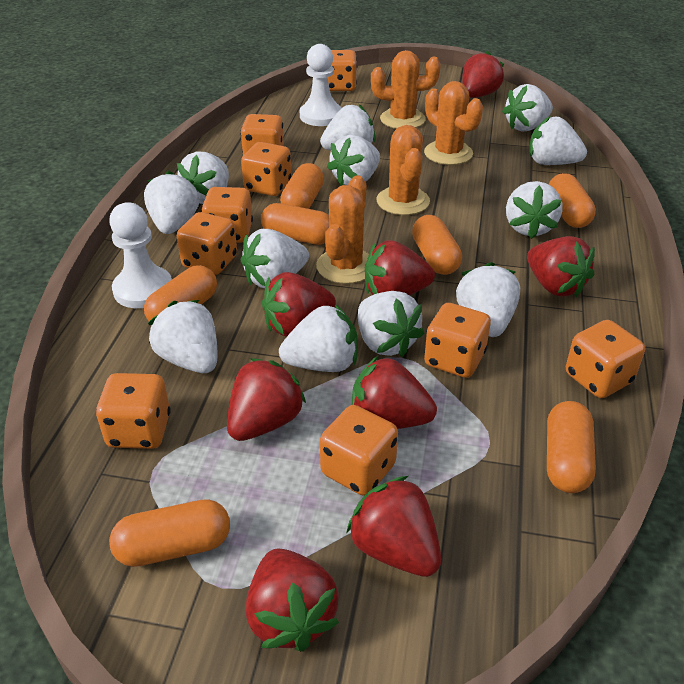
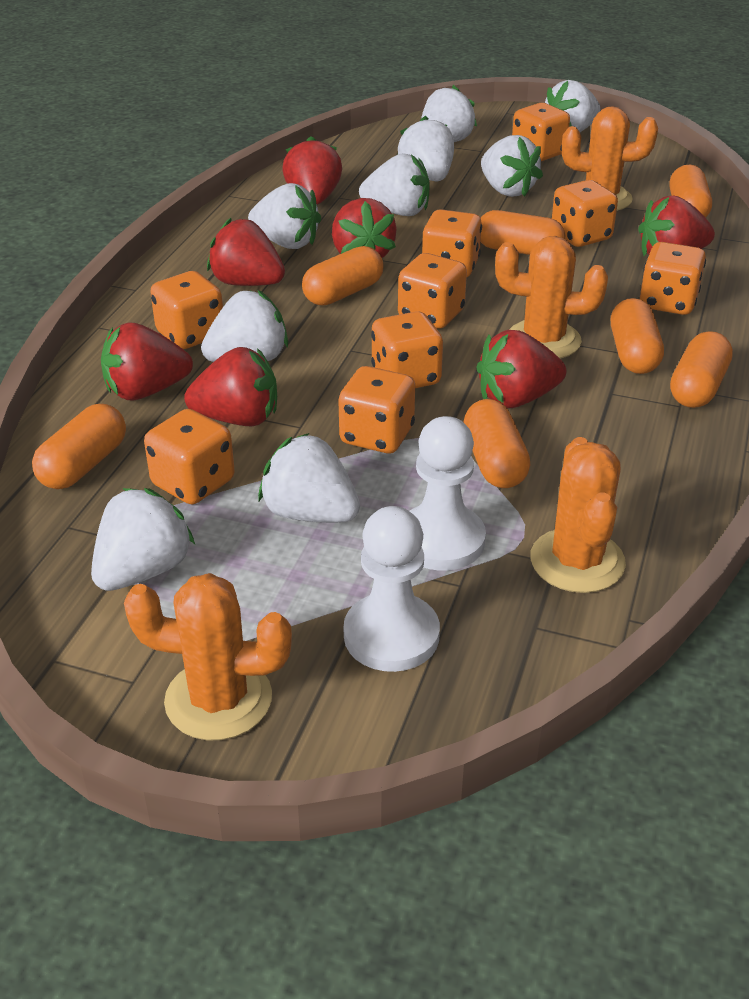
red strawberry: [227,358,306,441] [246,548,339,652] [262,272,336,337] [346,476,441,577] [352,356,437,429] [365,240,435,295] [462,51,504,98] [527,236,595,297] = 8 -> [101,322,193,400] [184,347,277,426] [207,218,285,286] [282,136,342,204] [332,198,397,258] [476,330,567,408] [638,196,715,256] = 7
white strawberry: [144,171,199,234] [148,300,217,373] [177,151,229,204] [241,229,309,288] [279,304,358,372] [320,104,376,151] [327,135,380,186] [358,291,424,357] [456,262,520,337] [502,84,553,131] [506,181,563,239] [529,116,587,165] = 12 -> [91,488,195,591] [201,290,288,362] [248,183,321,249] [258,433,360,523] [359,153,430,216] [397,116,454,181] [421,85,477,142] [481,135,543,197] [545,80,601,132] = 9

